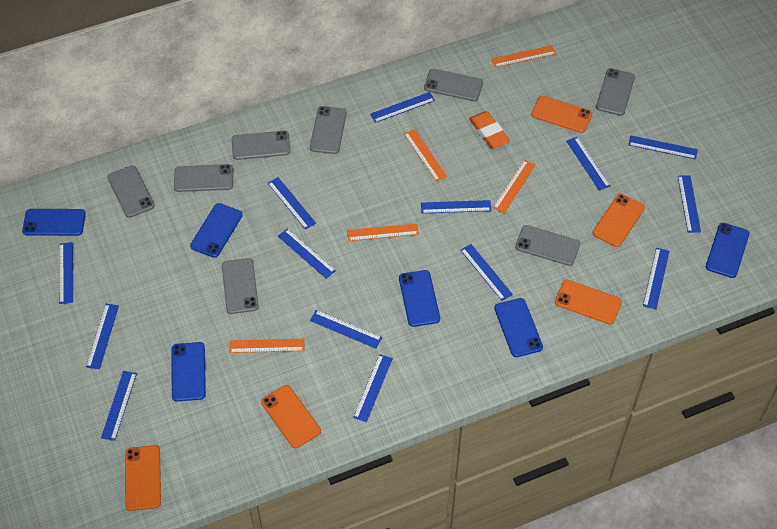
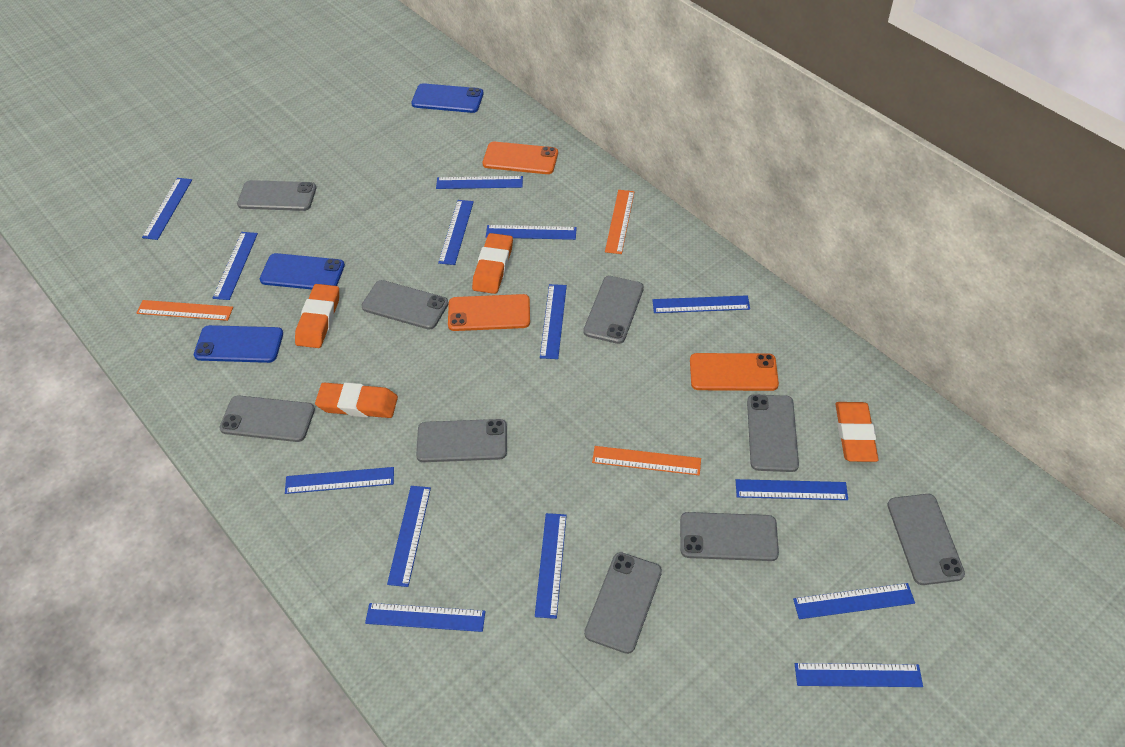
blue phone: [22,209,86,236] [172,342,206,402] [190,203,243,258] [399,270,440,327] [494,298,543,357] [706,223,749,278] = 6 -> [194,325,283,363] [260,253,345,290] [411,83,484,113] = 3
grey phone: [107,165,155,218] [174,164,233,192] [222,258,259,314] [232,131,291,160] [310,106,347,154] [424,69,483,101] [515,225,580,266] [596,68,635,116] = 8 -> [219,395,315,442] [237,180,316,211] [361,280,449,330] [416,419,507,462] [583,276,644,344] [584,552,662,654] [680,512,779,561] [747,394,799,472] [887,494,965,585] = 9
orange eraser: [469,111,510,149] = 1 -> [295,284,339,348] [315,382,398,418] [472,233,513,294] [835,402,878,462] = 4
orange phone: [125,445,161,511] [261,385,321,448] [531,95,592,133] [555,280,622,324] [593,194,645,247] = 5 -> [448,294,530,331] [483,141,558,174] [690,353,779,391] = 3
orange ruler: [229,339,304,353] [347,223,419,241] [404,129,447,182] [491,45,556,68] [493,160,536,213] = 5 -> [137,300,233,321] [592,446,701,475] [605,190,634,254] = 3

